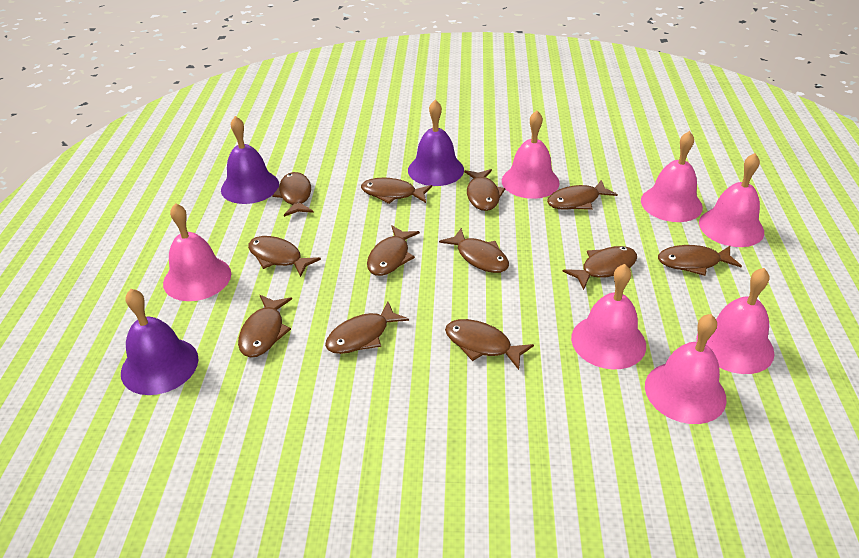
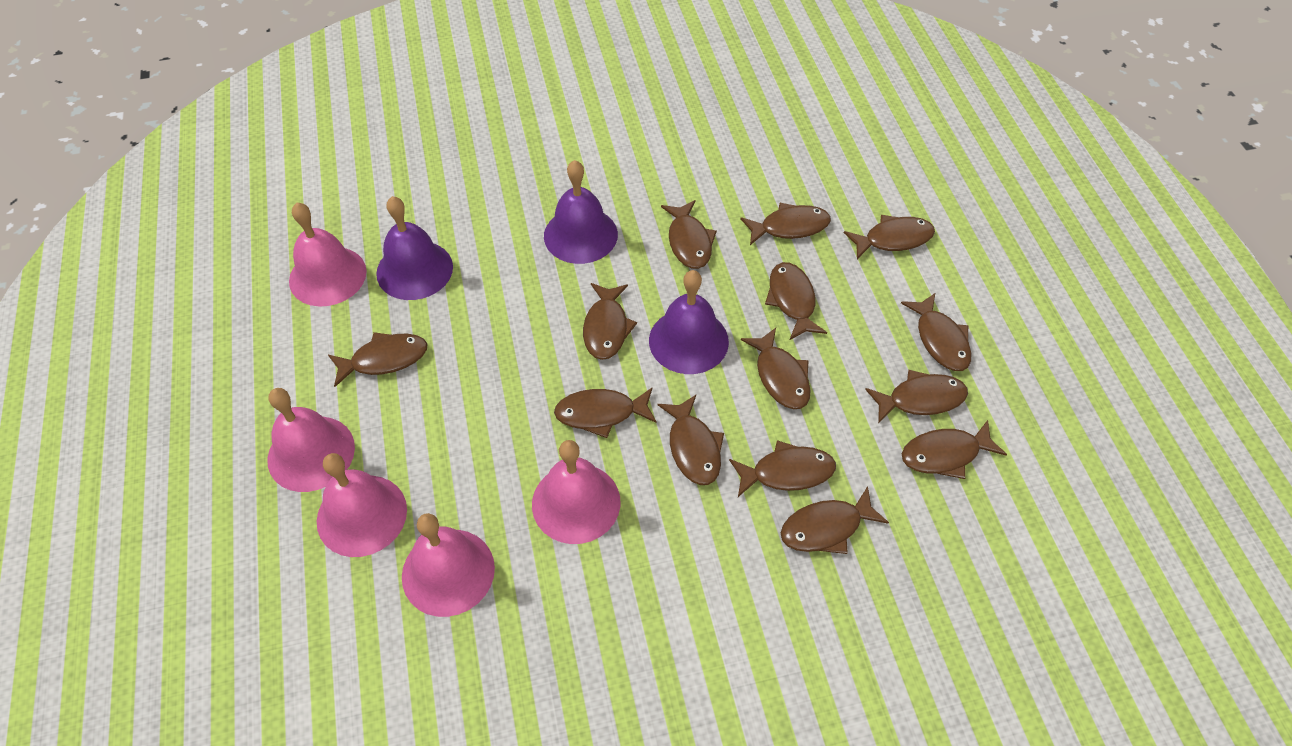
brown fish: [238,295,292,358] [248,236,321,277] [272,172,314,217] [325,302,409,354] [361,178,432,204] [367,225,420,276] [439,228,509,273] [445,319,534,370] [464,169,505,211] [547,180,618,210] [562,246,637,290] [658,245,742,276] = 12 -> [328,332,427,387] [554,388,657,438] [583,283,637,360] [657,395,724,485] [661,200,717,269] [729,440,836,497] [740,203,831,245] [741,328,811,409] [765,262,827,340] [781,486,889,554] [844,215,935,259] [865,370,968,423] [901,293,971,371] [902,420,1007,479] = 14
pink bell: [163,203,231,301] [502,111,560,199] [571,264,646,369] [641,131,703,222] [645,314,727,424] [696,268,775,374] [699,153,764,247] = 7 -> [267,388,355,492] [289,203,367,307] [317,453,407,557] [402,513,495,617] [532,440,620,544] = 5

